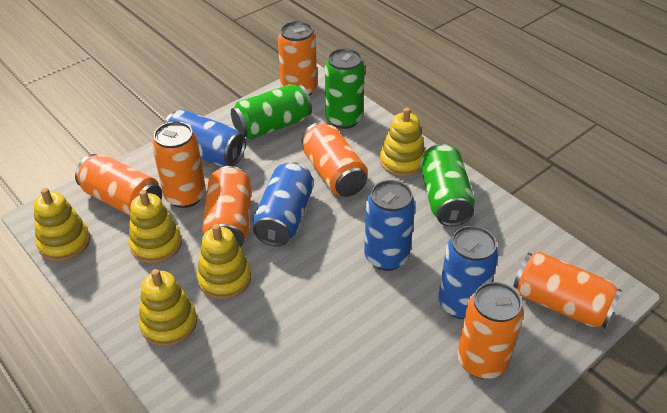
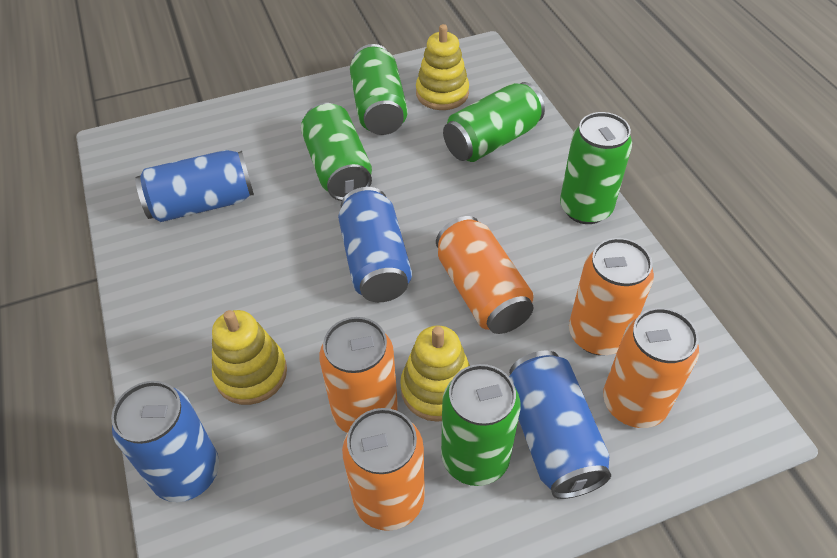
green can: [231,84,312,139] [325,48,365,129] [420,144,475,226] = 3 -> [301,103,372,201] [350,44,408,135] [441,364,520,486] [443,82,545,162] [560,112,632,224] = 5
orange can: [75,154,162,215] [152,121,206,208] [202,166,251,248] [278,21,317,96] [301,122,368,197] [457,282,524,379] [513,252,622,328] = 7 -> [319,317,398,433] [342,408,425,531] [436,216,534,334] [569,238,654,355] [603,308,699,428] = 5
yellow stacking toy: [33,188,90,261] [128,190,182,264] [138,269,197,346] [197,224,251,299] [380,107,425,177] = 5 -> [212,310,287,405] [400,325,470,422] [416,24,469,110] = 3

